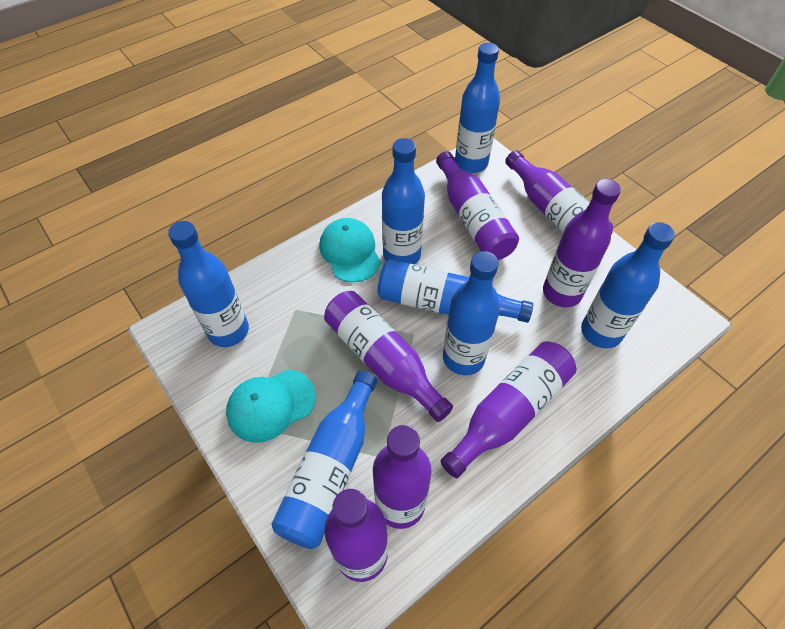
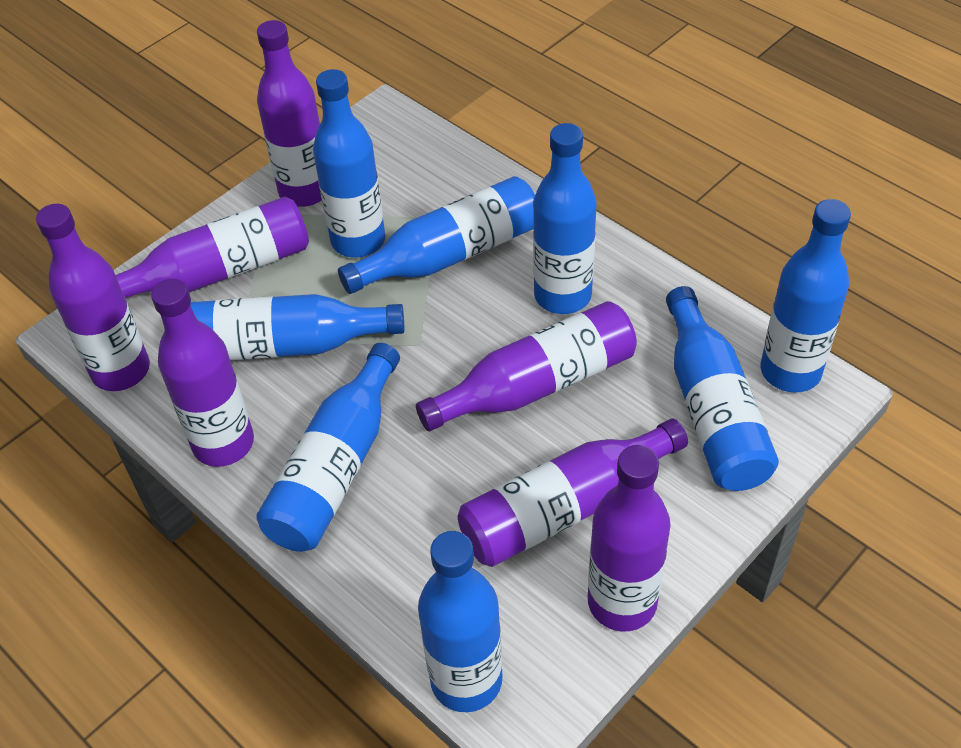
blue bottle: [168,221,249,347] [271,371,377,549] [377,259,533,323] [382,138,425,264] [443,251,500,375] [455,43,500,173] [581,222,675,348] = 7 -> [190,294,405,360] [256,343,400,552] [313,69,386,258] [338,176,535,294] [418,531,502,712] [533,123,597,314] [666,286,779,491] [761,199,851,393] = 8
turquoise cap: [226,369,316,443] [319,218,381,282] = 2 -> none = 0

